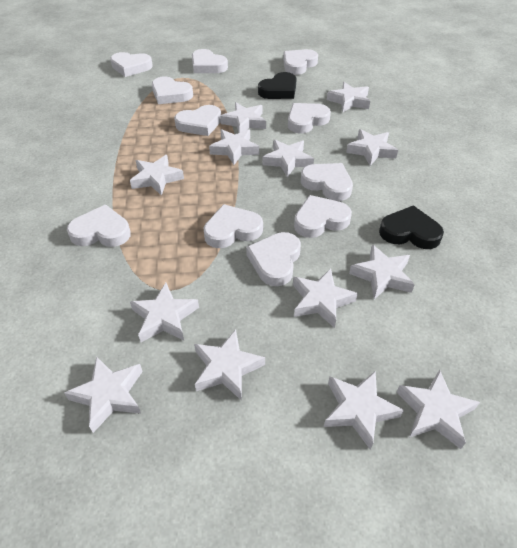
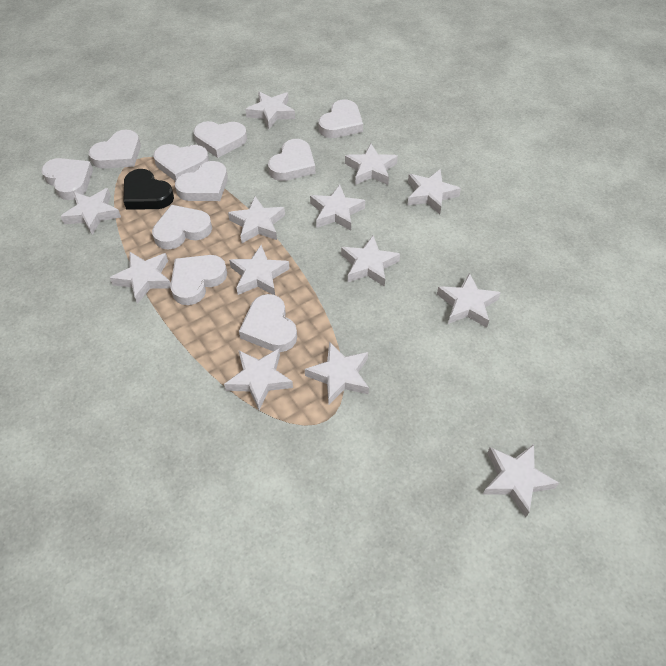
black heart: [258,72,297,99] [379,205,444,249] = 2 -> [123,169,174,210] = 1
white heart: [67,205,131,247] [110,52,153,77] [152,76,193,104] [174,105,221,136] [192,49,228,73] [203,204,263,248] [246,232,301,286] [283,49,318,75] [288,103,331,133] [294,195,352,238] [301,163,353,201] = 11 -> [41,158,93,200] [89,130,141,169] [152,205,212,250] [154,144,209,181] [170,255,227,305] [175,161,228,201] [193,121,247,158] [239,294,297,352] [268,139,315,181] [318,99,363,138] = 10

